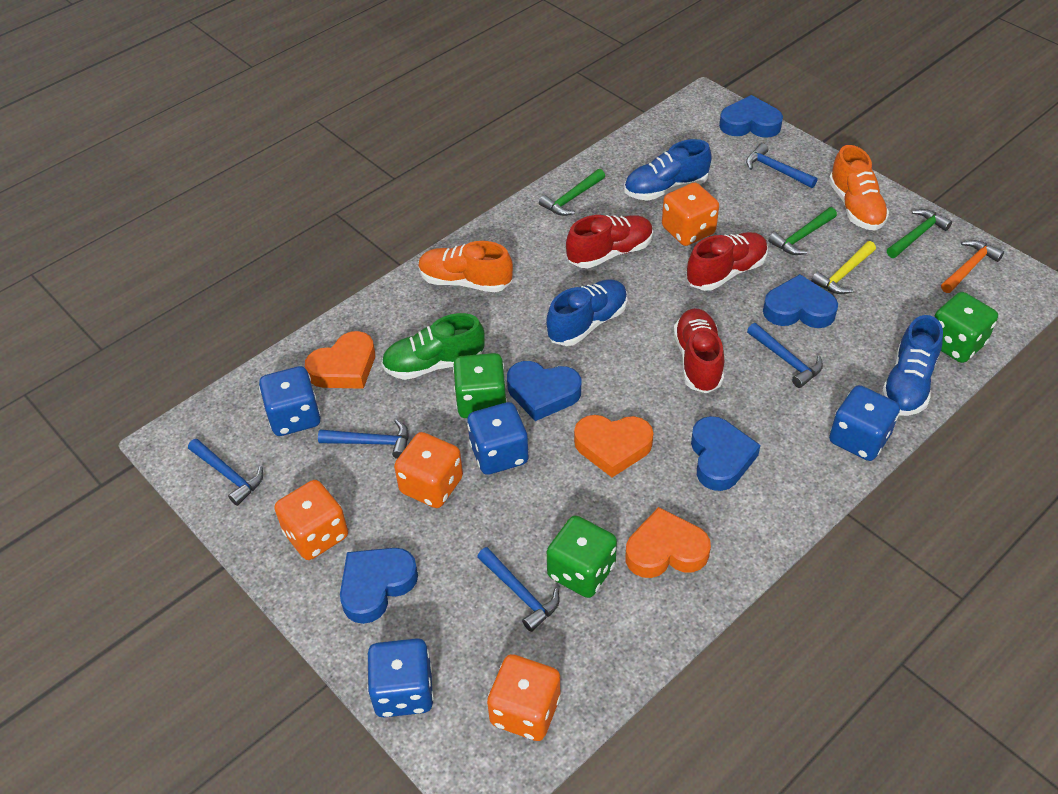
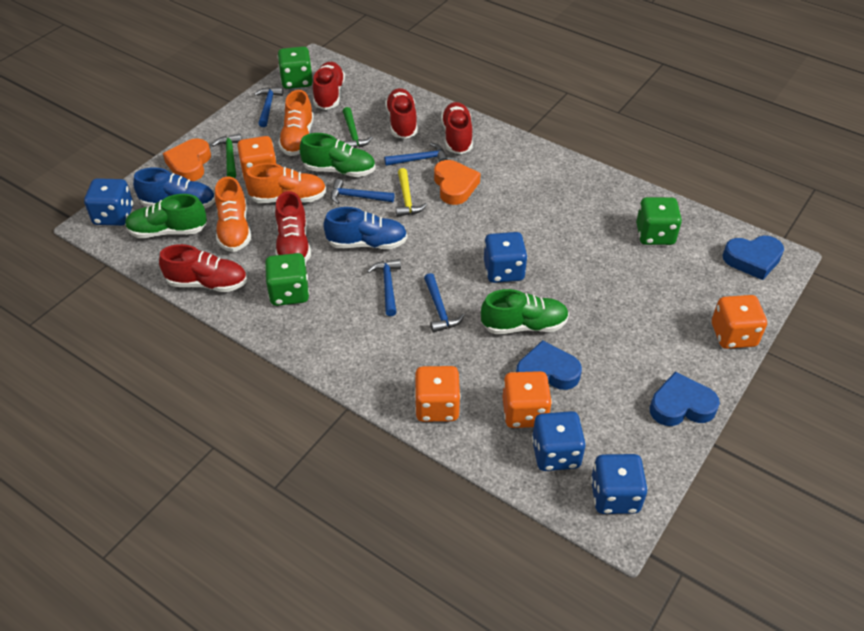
blue heart: [340,548,418,624] [507,361,581,421] [691,416,760,491] [719,95,783,138] [763,274,838,328] = 5 -> [516,340,582,390] [650,372,720,426] [722,236,784,280] = 3
blue shoe: [546,279,627,346] [624,139,712,201] [881,315,943,416] = 3 -> [133,167,215,209] [324,207,407,249] = 2
green hammer: [539,169,605,216] [768,207,837,255] [887,209,952,258] = 3 -> [212,134,242,178] [343,107,373,148] = 2
green shoe: [381,313,485,380] = 1 -> [125,194,207,238] [300,133,376,177] [481,289,569,334] = 3
orange hammer: [941,240,1004,293] = 1 -> none = 0
orange heart: [305,331,375,389] [574,415,654,478] [625,507,711,578] = 3 -> [163,138,211,181] [434,160,481,205] = 2
orange shoe: [418,241,513,292] [829,145,889,230] = 2 -> [215,177,251,252] [245,163,327,203] [278,90,314,156] = 3
red shoe: [566,215,653,268] [673,308,724,393] [686,232,768,291] = 3 -> [159,244,247,292] [275,191,311,262] [313,62,345,110] [385,88,418,139] [441,102,473,154] = 5

